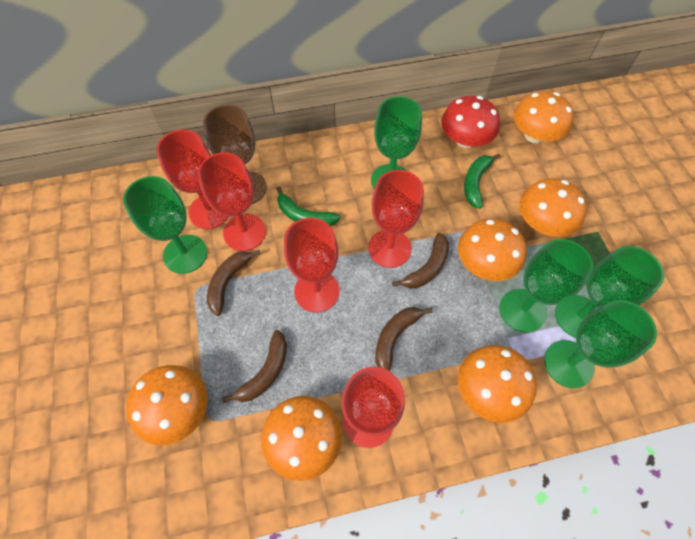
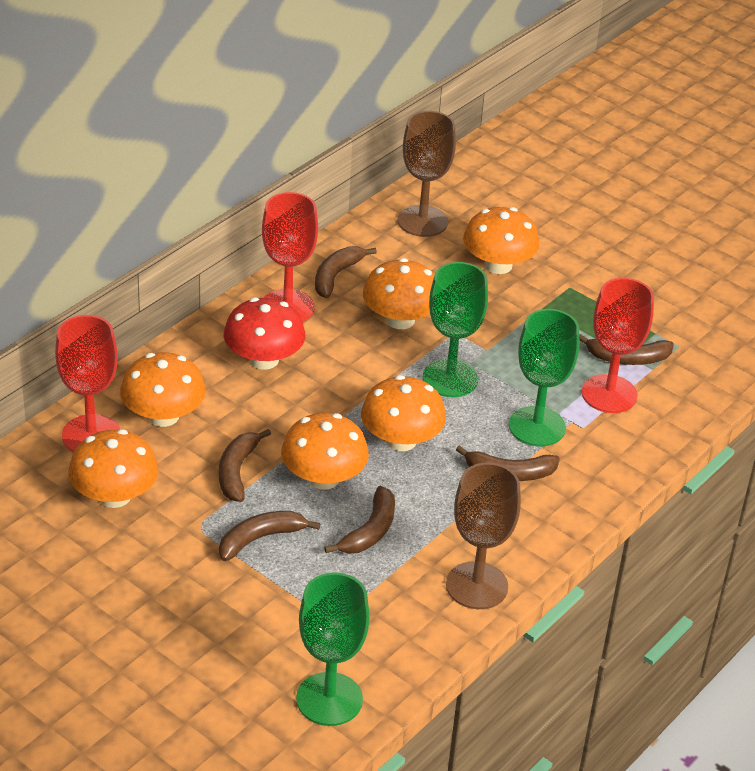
brown banana: [207,249,261,316] [222,330,287,403] [375,307,433,371] [392,232,449,288] = 4 -> [219,429,271,502] [219,511,320,561] [315,246,377,298] [324,486,395,554] [456,445,560,481] [579,334,674,365] = 6
brown goblet: [203,105,267,204] = 1 -> [398,111,456,237] [446,463,521,609] = 2
green banana: [276,187,340,226] [464,154,500,209] = 2 -> none = 0
green goblet: [123,176,207,274] [371,96,422,189] [500,239,593,332] [544,300,657,388] [555,246,664,338] = 5 -> [296,572,370,726] [423,262,488,397] [509,309,579,446] = 3
red goblet: [156,129,228,229] [198,152,266,251] [284,217,339,312] [341,367,405,448] [368,170,424,268] = 5 -> [55,315,120,452] [262,192,318,322] [582,278,654,413] = 3

